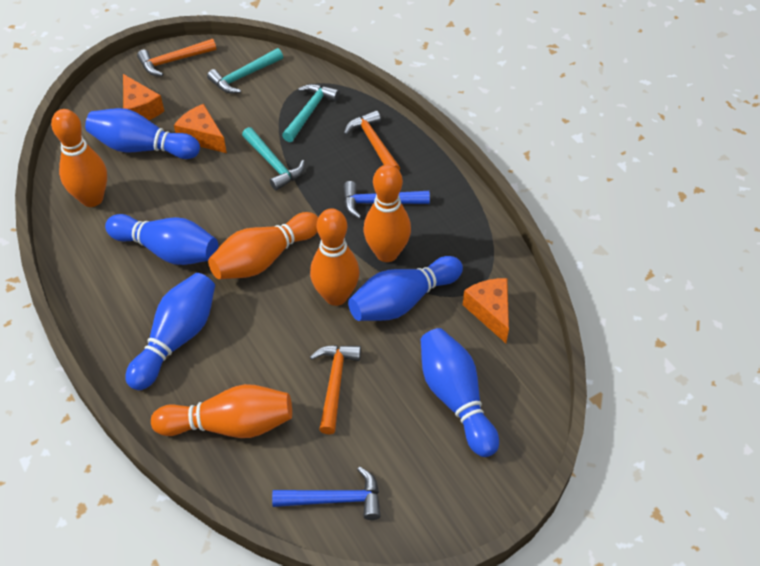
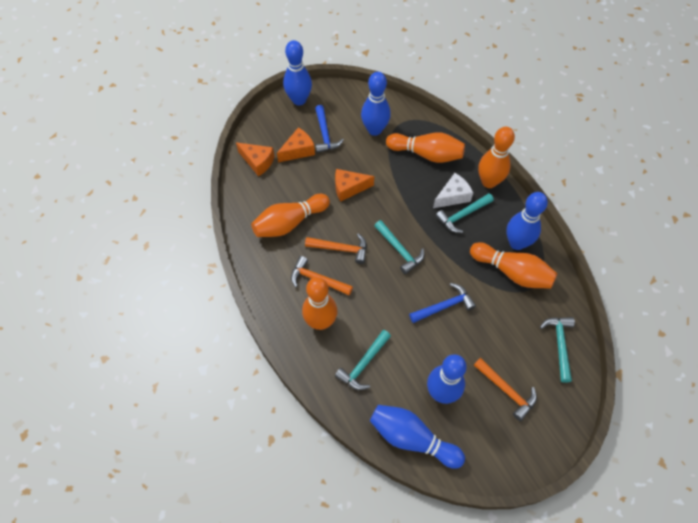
turquoise hammer: [207,48,283,94] [242,127,305,191] [282,84,340,142] = 3 -> [335,330,391,390] [374,220,424,274] [436,193,494,233] [540,317,575,383] = 4
white cheese: none = 0 -> [433,173,473,208] = 1

